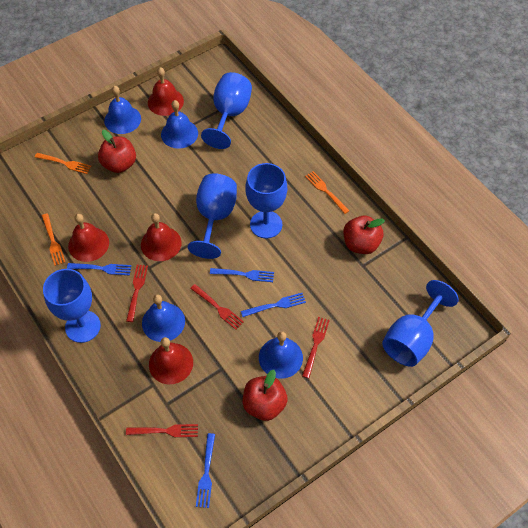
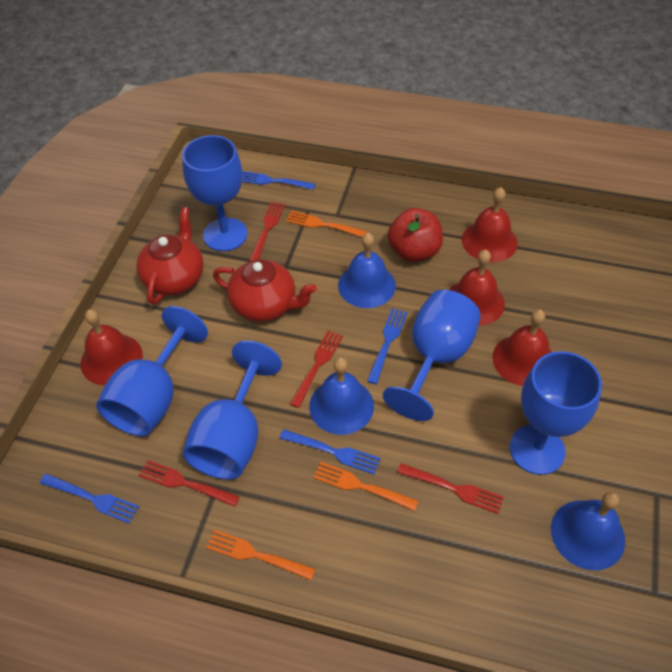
blue bell: [104,86,141,134] [142,294,185,342] [161,100,198,149] [259,331,303,379] = 4 -> [309,357,374,435] [338,233,396,308] [551,492,625,570] = 3
red apple: [98,130,136,173] [243,370,288,421] [343,216,385,254] = 3 -> [388,208,443,262] = 1
red teapot: none = 0 -> [136,207,203,305] [213,259,317,322] = 2

